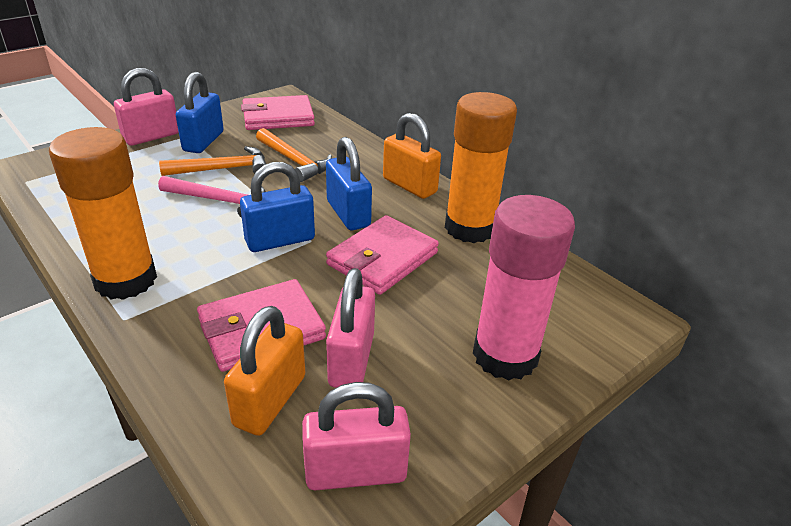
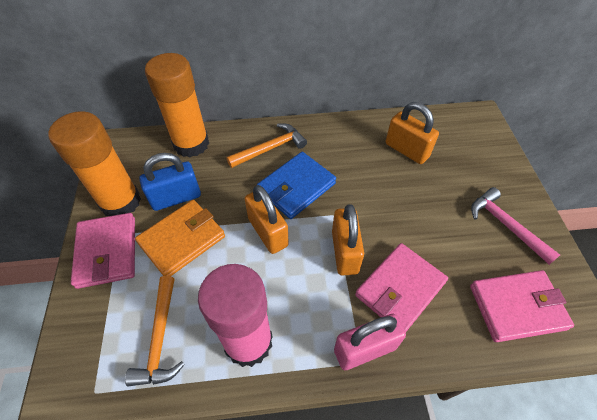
blue padlock: [176,72,224,153] [240,162,315,252] [326,137,372,230] = 3 -> [139,153,201,211] = 1
blue wallet: none = 0 -> [257,152,336,219] = 1
orange padlock: [224,306,305,436] [383,113,441,199] = 2 -> [245,185,289,254] [332,204,364,276] [386,102,439,164] = 3
orange wallet: none = 0 -> [135,200,225,276] = 1
pink padlock: [114,68,179,146] [302,382,411,490] [326,268,375,388] = 3 -> [334,314,406,370] = 1

